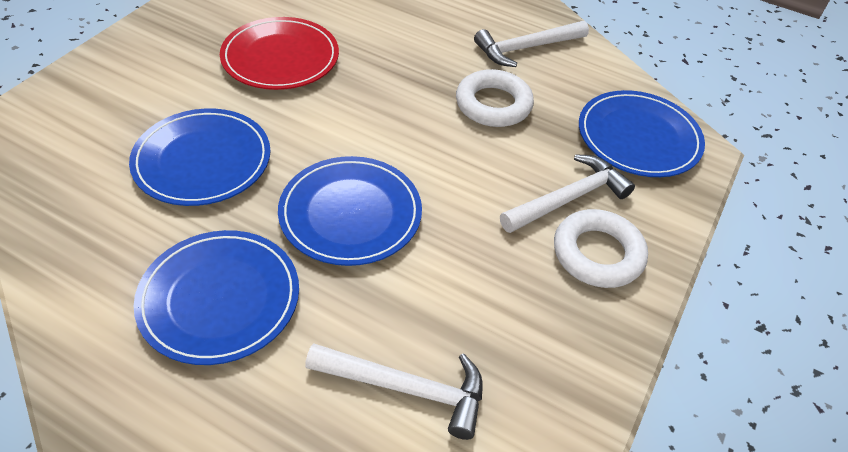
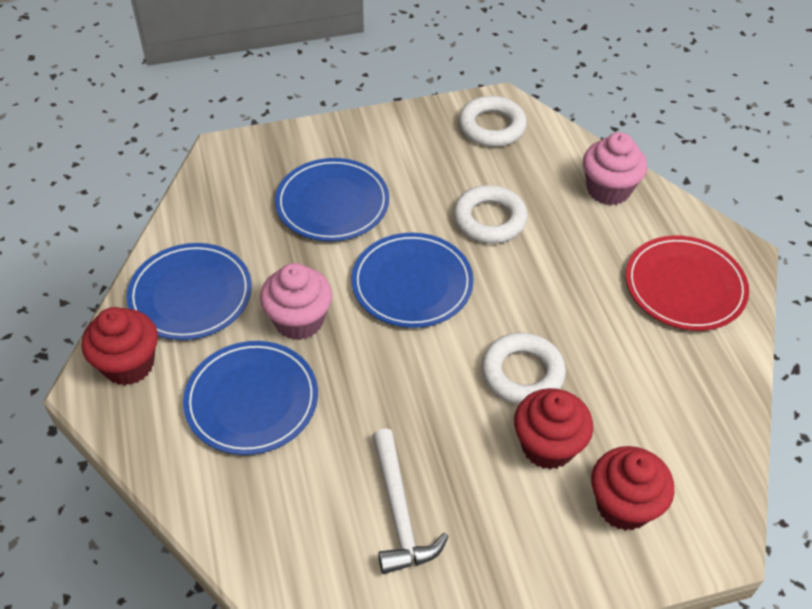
pink cupcake: none = 0 -> [260,263,332,340] [583,132,647,205] = 2
red cupcake: none = 0 -> [81,307,158,386] [514,388,593,469] [591,446,674,531] = 3
white hammer: [305,343,483,440] [474,21,589,67] [500,154,635,233] = 3 -> [372,429,449,574] = 1
white ring: [456,69,534,127] [554,209,648,288] = 2 -> [454,185,528,244] [459,96,527,147] [482,333,566,405] = 3

